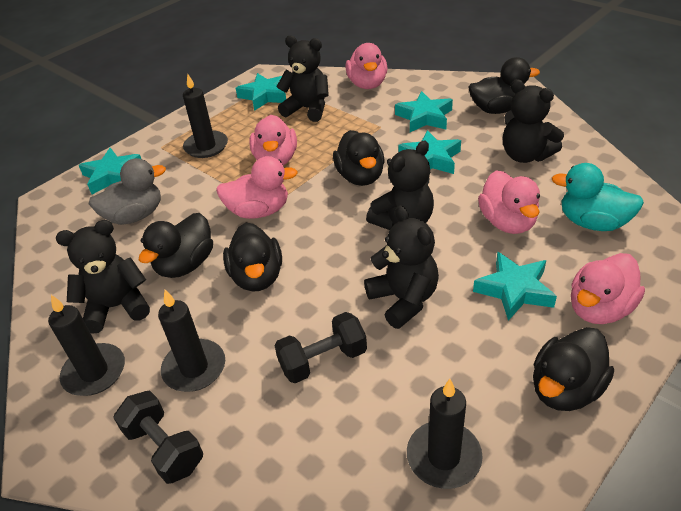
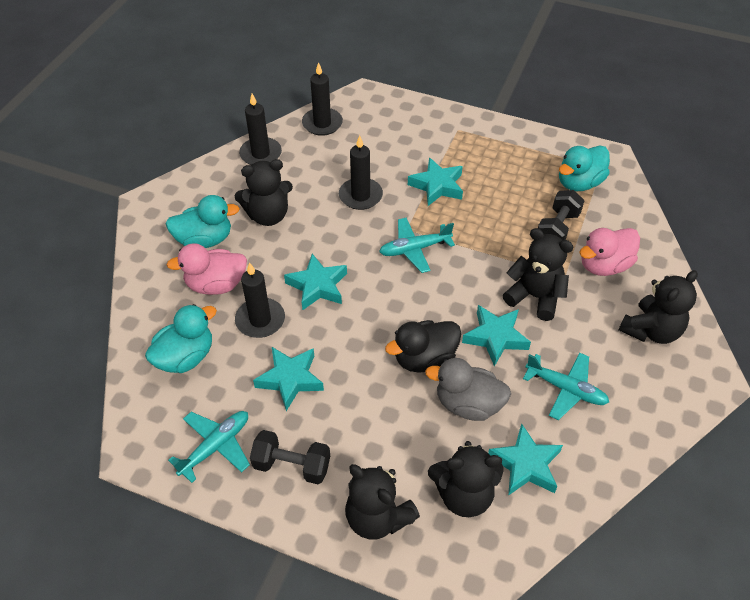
black duck: [139,213,213,278] [223,223,282,291] [333,130,385,186] [469,57,540,114] [533,327,614,411] = 5 -> [385,320,461,373] = 1
pink duck: [216,156,298,219] [249,115,297,165] [345,43,387,89] [478,170,540,234] [571,253,645,324] = 5 -> [167,243,247,295] [579,228,640,276] = 2
turquoise duck: [552,163,644,231] = 1 -> [145,304,217,373] [166,195,240,248] [559,145,610,191] = 3
turquoise plane: none = 0 -> [168,411,250,483] [379,218,455,273] [523,352,609,420] = 3

